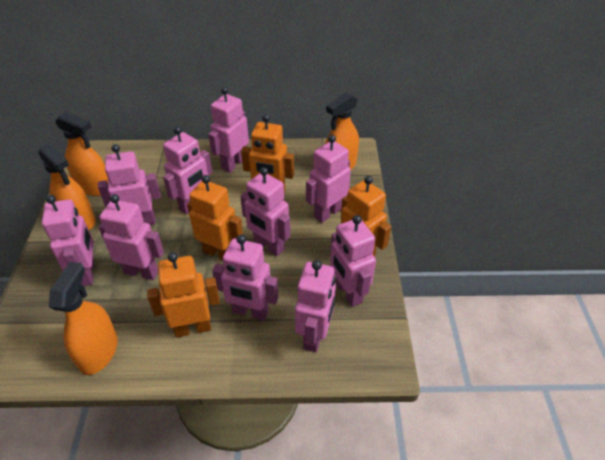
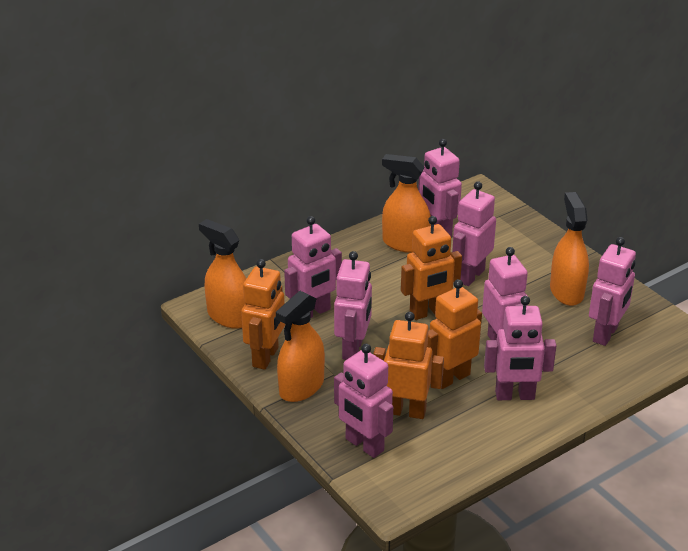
pink robot: [42,195,94,286] [98,144,161,225] [99,194,164,280] [163,126,212,215] [208,87,249,173] [212,235,279,321] [240,167,290,256] [295,260,336,352] [306,135,351,223] [330,215,376,307] = 10 -> [284,216,342,318] [334,251,372,360] [334,344,393,458] [418,139,462,237] [452,182,496,286] [482,247,528,340] [484,296,556,400] [589,237,636,346] = 8

